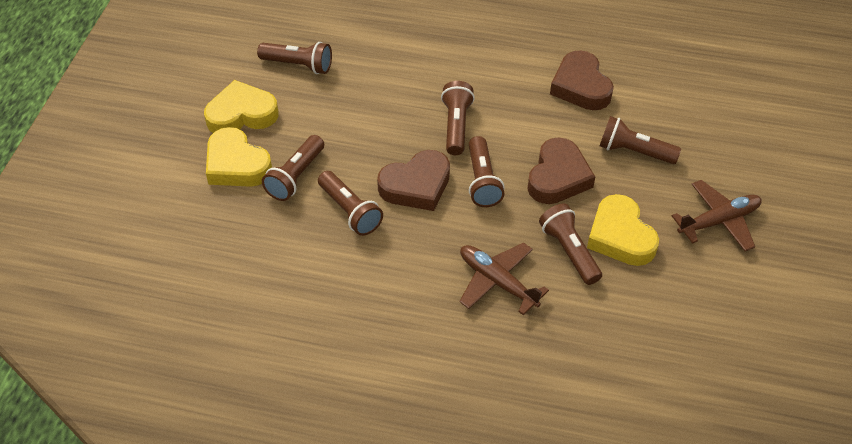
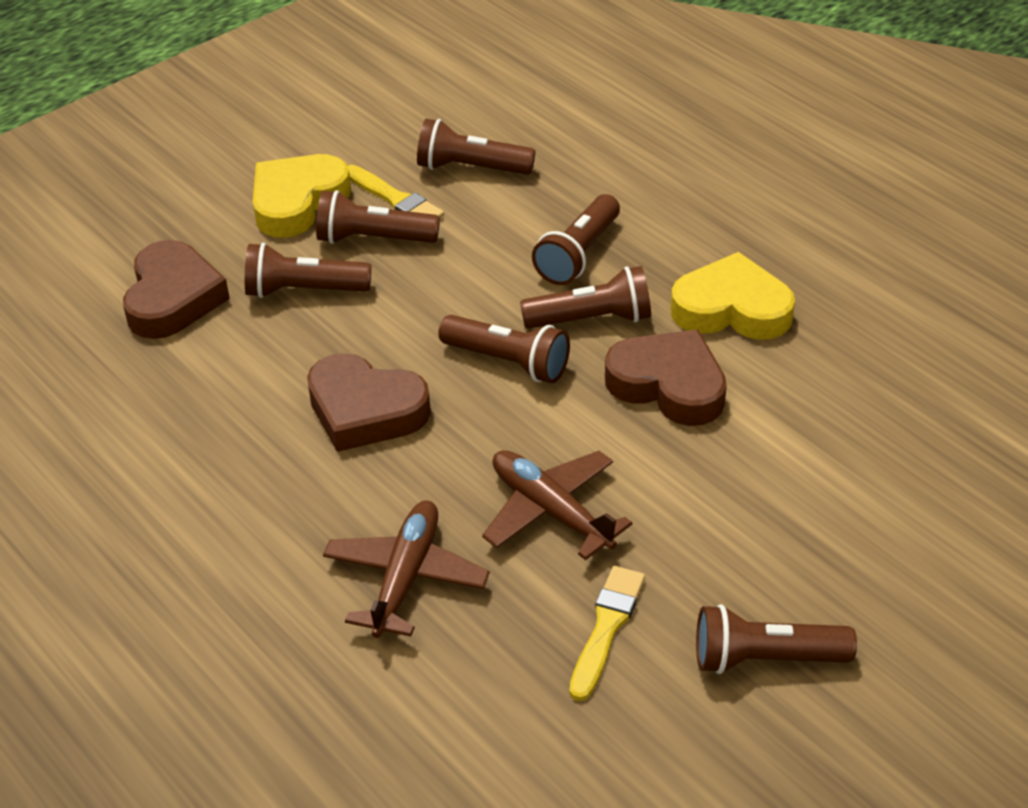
yellow brush: none = 0 -> [348,165,444,218] [570,566,645,701] = 2
yellow heart: [204,80,278,133] [206,127,272,187] [587,194,659,266] = 3 -> [253,154,351,238] [671,252,795,340] = 2

